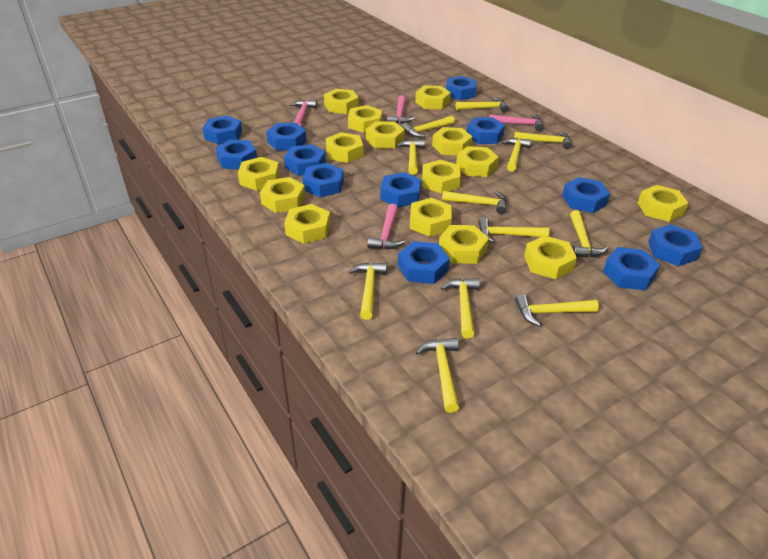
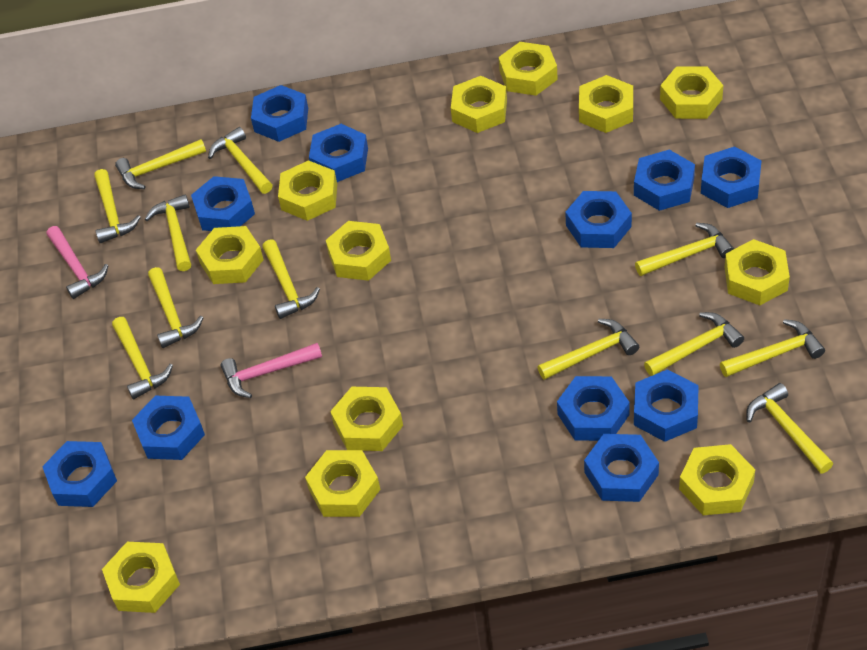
blue nut: [203,116,242,145] [216,140,257,169] [266,123,307,151] [284,144,326,176] [302,163,344,197] [380,172,421,207] [398,241,450,284] [446,76,476,100] [467,117,505,144] [562,177,610,213] [603,247,660,290] [648,224,703,266] = 12 -> [42,441,117,507] [132,396,205,460] [191,176,255,231] [251,85,308,142] [309,124,368,182] [557,376,630,441] [565,191,632,248] [584,434,659,502] [634,150,695,211] [634,369,699,442] [701,146,762,208] = 11
pink hammer: [290,100,317,126] [367,204,405,249] [387,95,415,124] [489,114,543,131] = 4 -> [47,226,109,299] [221,343,322,398] = 2
yellow nut: [238,157,280,191] [260,177,305,213] [284,204,330,244] [324,89,359,114] [326,132,363,163] [348,105,382,133] [366,121,405,149] [410,198,452,237] [415,86,451,109] [422,160,461,194] [432,127,473,155] [439,225,489,264] [456,146,499,177] [524,236,577,279] [638,185,688,222] = 15 -> [102,542,180,613] [196,226,264,284] [278,160,337,221] [305,450,380,517] [326,221,391,281] [330,387,403,451] [451,76,507,133] [499,42,558,96] [579,75,633,133] [660,67,723,119] [679,444,755,515] [725,239,790,305] = 12

